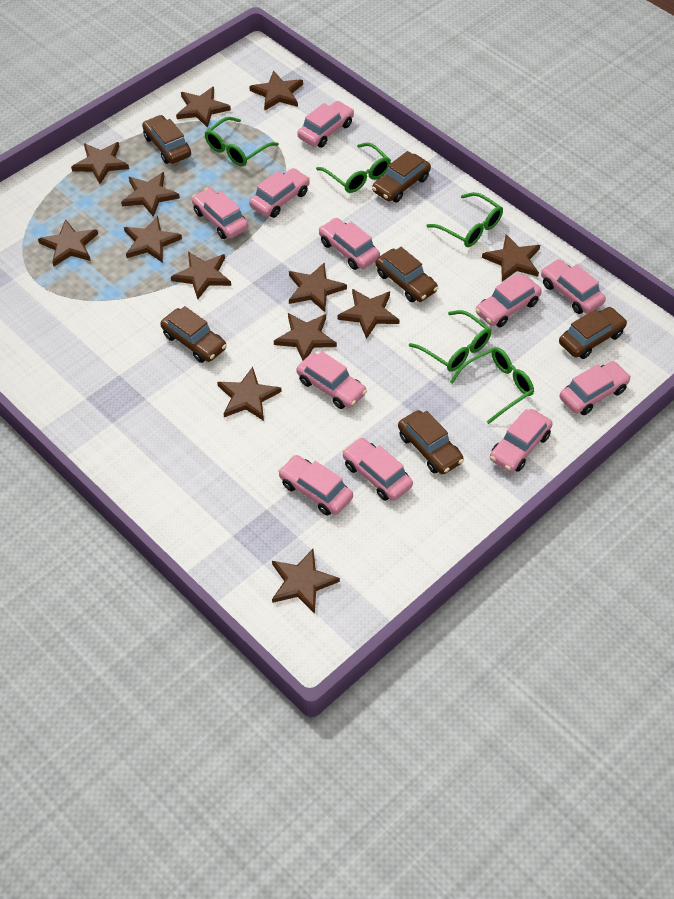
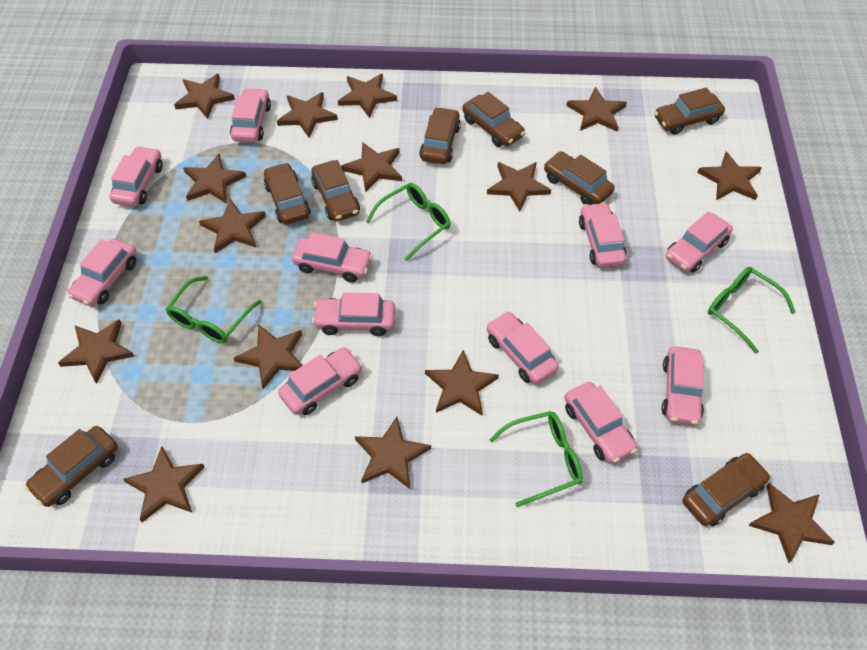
brown car: [142,115,191,164] [160,306,227,363] [372,151,431,202] [375,247,438,302] [398,410,464,474] [559,307,627,359] = 6 -> [25,426,118,507] [264,162,311,224] [311,160,360,221] [419,107,461,164] [462,92,525,147] [544,151,615,205] [654,87,725,135] [683,453,770,526] = 8
brown star: [38,219,98,267] [71,142,129,184] [121,172,180,217] [124,216,182,263] [171,252,231,299] [176,87,231,128] [217,367,282,421] [249,71,303,111] [272,549,340,614] [274,313,337,361] [289,263,347,312] [337,289,399,339] [482,234,540,282] = 13 -> [58,319,135,384] [123,446,204,522] [174,74,235,119] [183,154,246,204] [199,199,266,253] [234,324,303,389] [277,92,338,138] [338,73,397,118] [341,142,402,193] [355,417,431,489] [425,350,499,416] [487,162,551,211] [567,87,627,132] [697,151,762,200] [748,483,835,563] = 15
green glasses: [205,117,279,166] [316,143,391,193] [409,310,491,372] [426,192,503,247] [450,347,534,424] = 5 -> [166,276,262,343] [366,183,451,261] [489,411,583,507] [708,267,796,353] = 4

